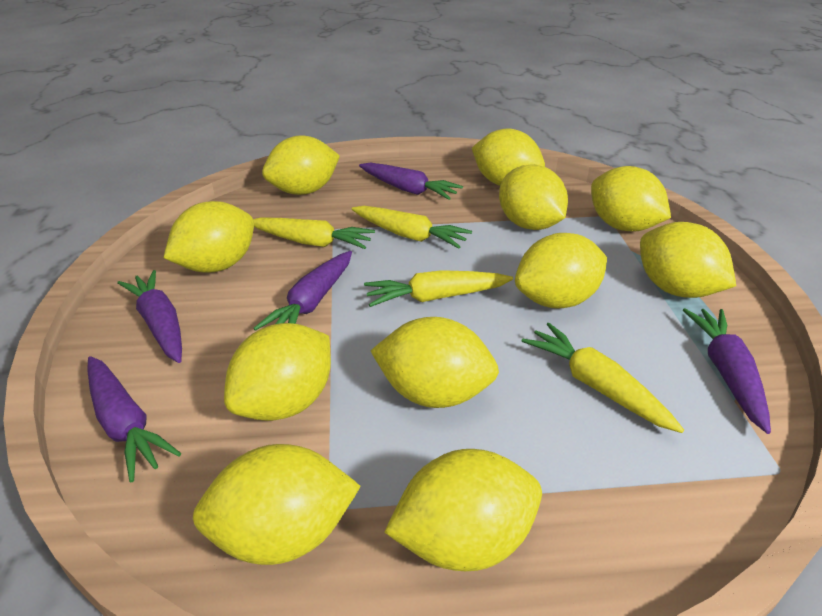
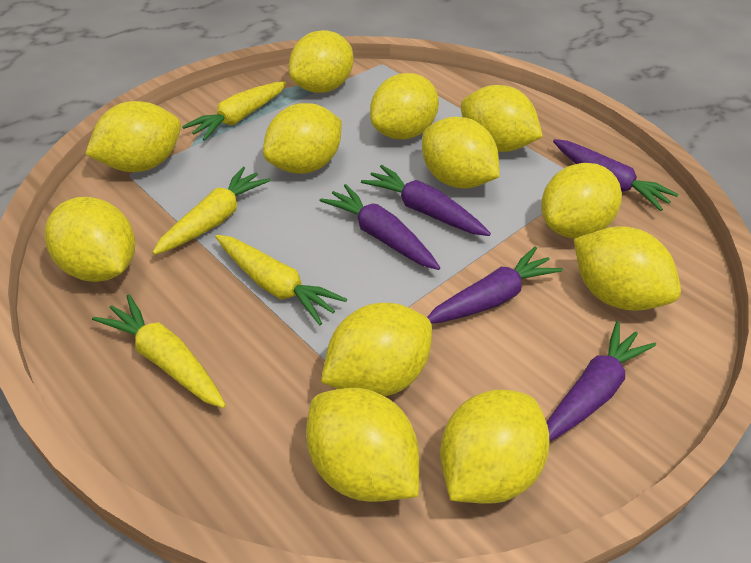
yellow lemon: [164,201,254,273] [193,444,361,565] [224,323,331,421] [262,135,340,195] [371,317,499,408] [384,449,542,571] [472,129,545,186] [499,164,568,230] [515,233,607,309] [591,166,671,232] [640,222,736,298] = 11 -> [45,197,135,282] [85,101,181,172] [263,103,342,174] [289,30,353,93] [306,388,419,502] [321,303,432,396] [370,73,439,139] [422,117,500,188] [440,390,549,504] [461,85,543,152] [541,163,622,238] [574,226,681,311] = 12

